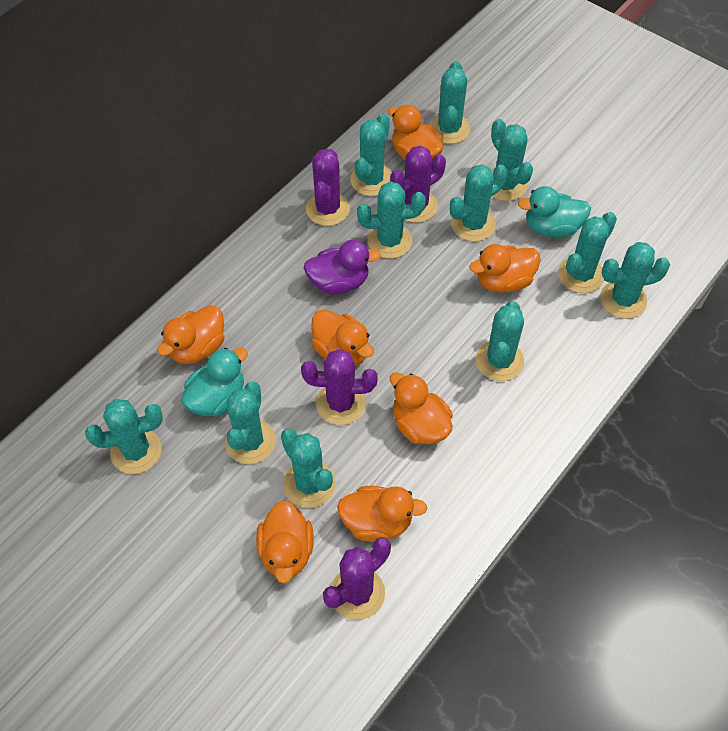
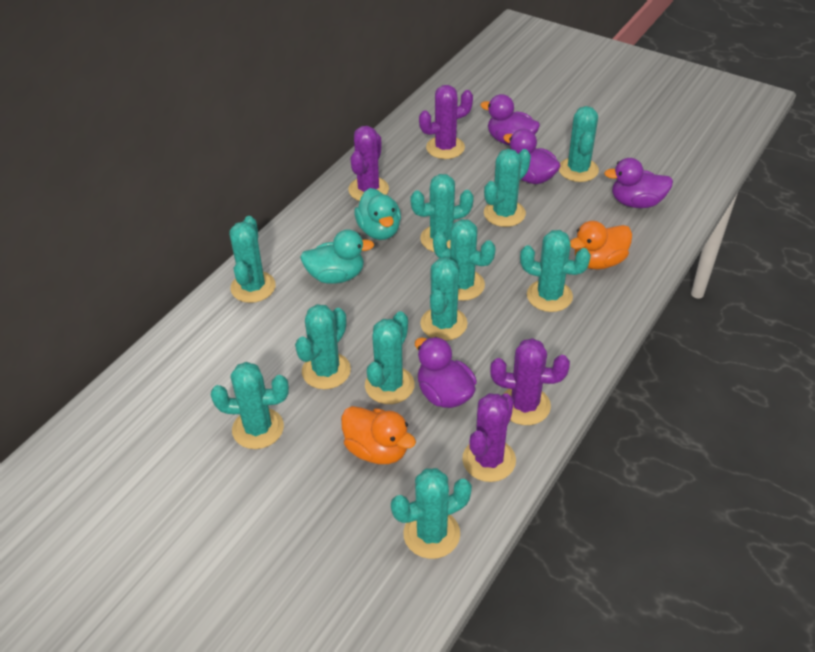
orange duck: [157,305,225,364] [256,500,314,583] [311,309,374,366] [337,486,427,542] [388,104,443,160] [390,372,453,444] [469,244,541,292] = 7 -> [341,406,416,464] [570,221,632,270] = 2
purple duck: [303,240,381,294] = 1 -> [415,337,477,408] [480,94,540,145] [503,129,561,184] [604,158,673,208] = 4

